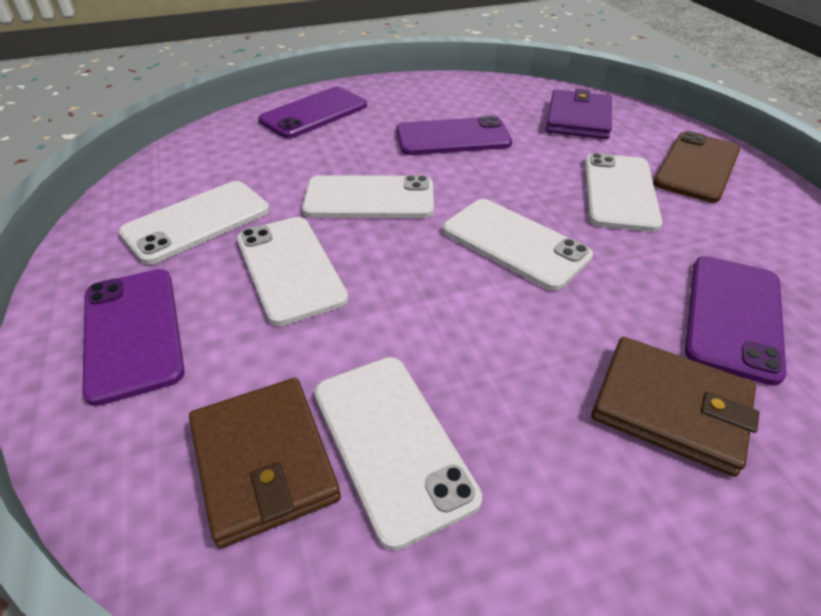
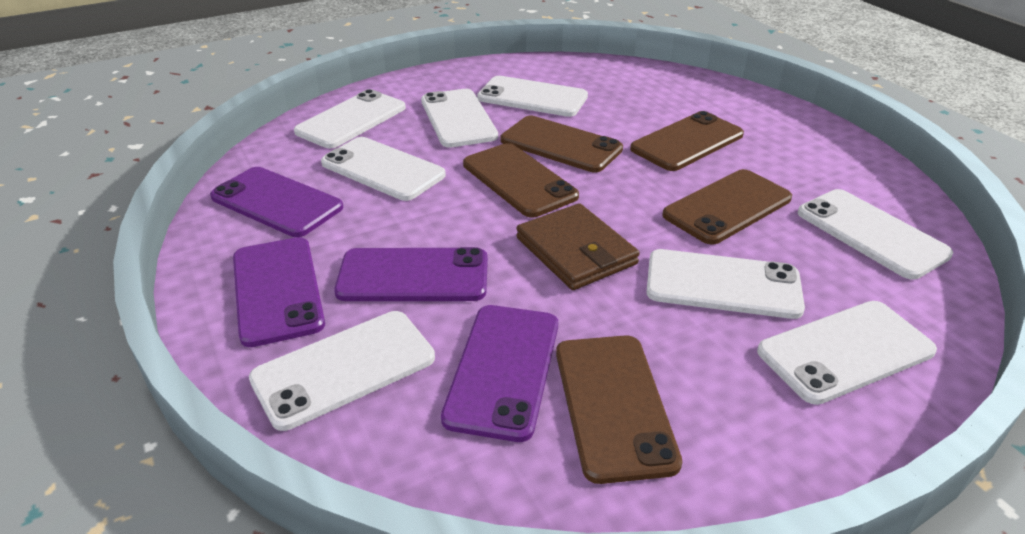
brown phone: [653,131,740,203] = 1 -> [463,143,579,218] [500,116,623,172] [556,335,682,484] [630,111,744,171] [662,169,792,245] = 5
brown wallet: [189,378,341,548] [591,337,759,477] = 2 -> [516,203,640,290] = 1
purple wallet: [546,89,612,139] = 1 -> none = 0
white phone: [119,181,270,265] [237,217,349,326] [302,175,434,218] [314,357,482,551] [443,199,593,291] [585,153,662,232] = 6 -> [249,311,435,431] [294,89,406,148] [321,137,446,201] [421,89,498,148] [477,76,588,117] [646,249,805,319] [757,301,937,405] [798,189,953,279] = 8

